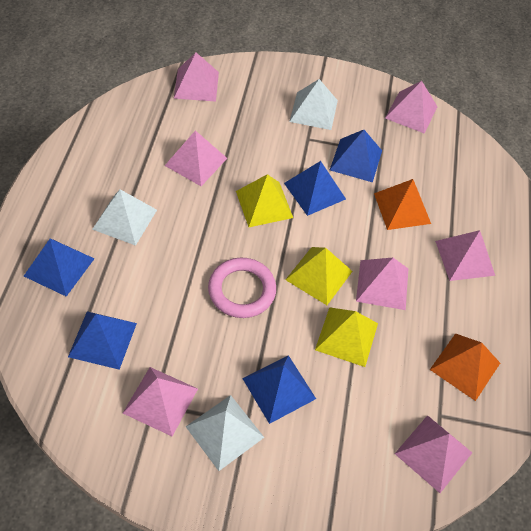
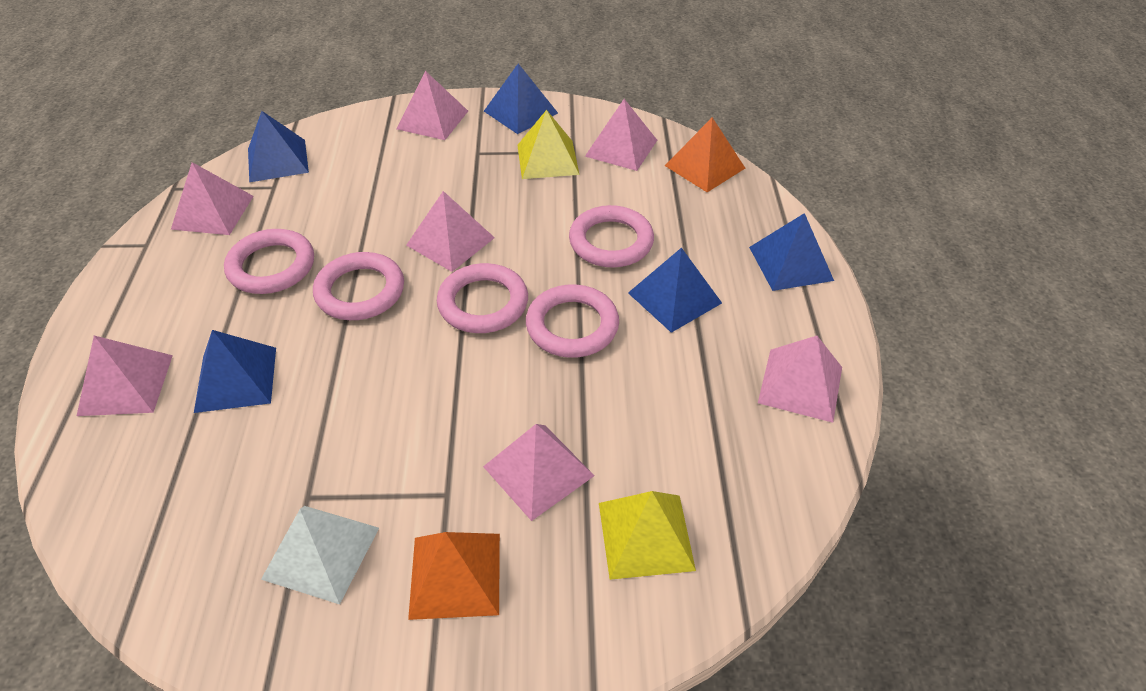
pink ring: [208,258,276,318] = 1 -> [224,229,314,294] [313,252,404,320] [437,263,528,333] [526,284,619,358] [569,205,654,268] = 5
white pyramid: [92,190,157,246] [185,395,264,471] [289,79,338,130] = 3 -> [261,506,379,604] = 1
yellow pyramid: [236,174,293,227] [285,247,353,305] [315,307,378,367] = 3 -> [517,110,580,179] [599,491,696,580] = 2

